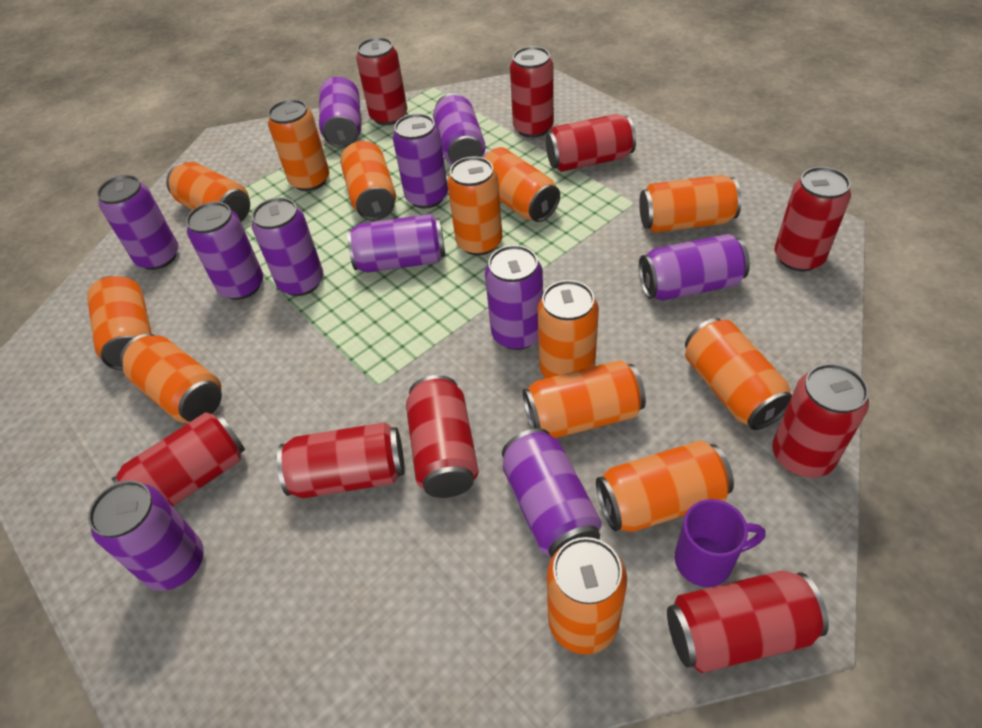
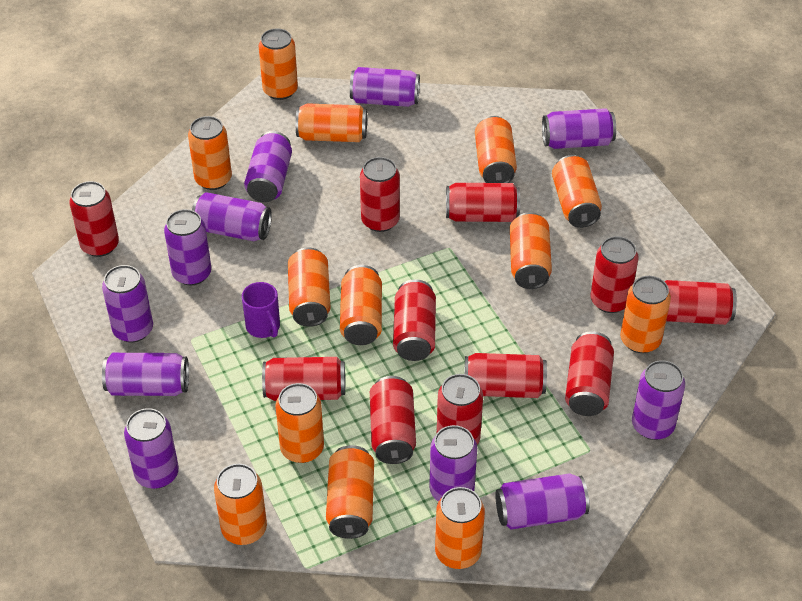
red can: [112,412,245,507] [277,422,404,498] [356,37,407,125] [406,375,479,498] [510,46,554,138] [546,114,636,172] [667,570,829,673] [772,363,869,478] [775,167,851,271] = 9 -> [69,181,119,257] [262,357,345,401] [360,157,400,232] [370,376,416,464] [393,279,436,361] [437,374,483,445] [446,183,520,222] [464,353,547,398] [565,331,614,416] [590,236,639,313] [664,280,737,325] = 11

